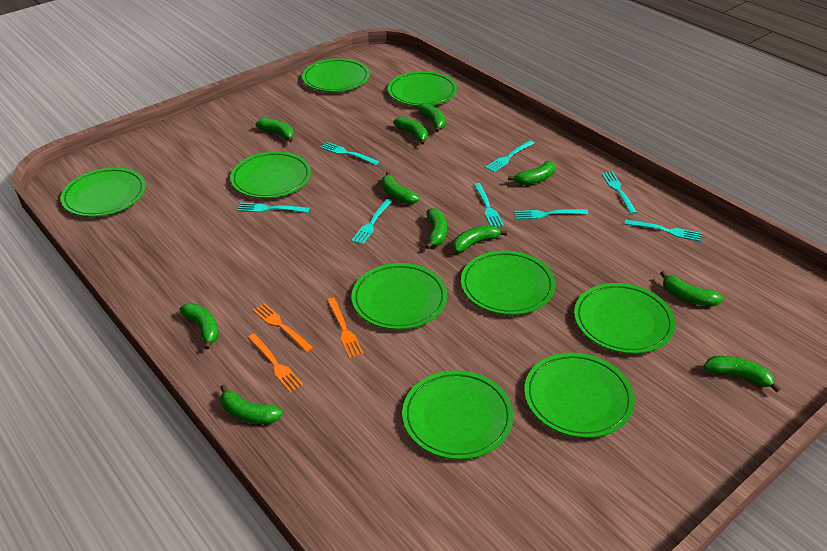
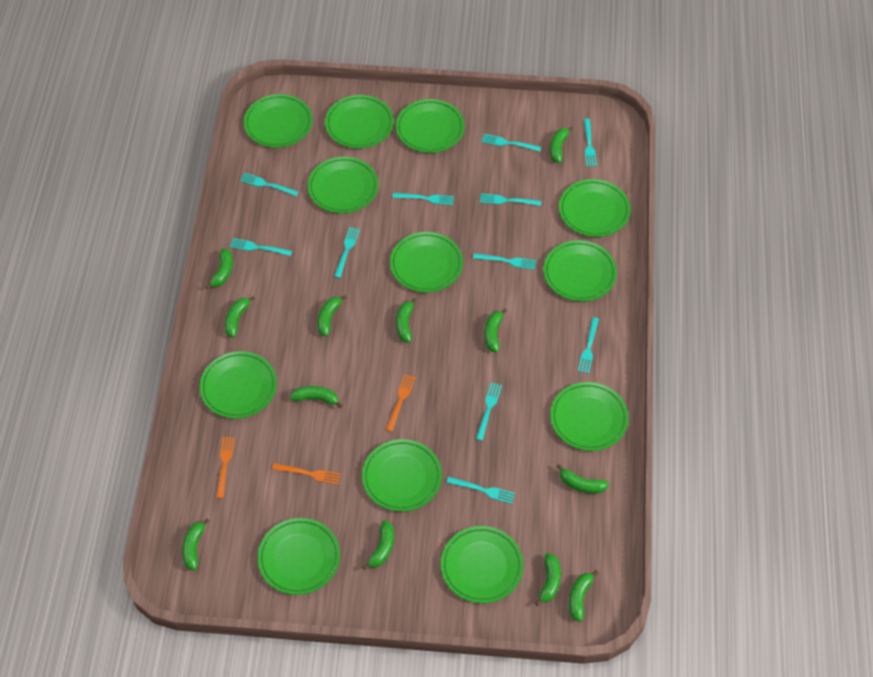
green banana: [179,303,219,349] [220,385,283,424] [256,118,294,142] [382,172,419,204] [393,116,428,145] [417,103,445,132] [425,208,447,249] [453,225,507,252] [508,161,556,185] [660,271,723,307] [704,356,781,393] = 11 -> [182,518,209,570] [205,248,233,289] [225,296,255,338] [290,386,342,408] [318,295,347,337] [362,521,394,570] [396,298,417,342] [484,309,507,352] [535,553,561,606] [550,126,573,163] [557,464,609,493] [569,570,599,622] = 12
green plate: [60,167,146,217] [230,151,311,198] [302,58,370,92] [352,263,447,330] [388,71,457,106] [402,370,513,460] [461,251,556,315] [524,353,635,438] [574,283,675,354] = 9 -> [200,351,277,419] [244,94,313,148] [257,518,340,595] [308,157,378,213] [325,95,394,149] [362,439,442,512] [390,232,463,293] [396,99,465,153] [441,526,524,603] [543,240,617,301] [550,382,629,451] [559,179,631,237] = 12
turquoise fork: [237,203,309,213] [320,142,379,165] [351,199,392,245] [473,183,504,227] [485,140,534,172] [514,209,588,220] [601,172,637,214] [625,220,702,242] = 8 -> [230,238,292,256] [240,173,299,196] [334,227,360,278] [392,193,454,205] [447,477,515,504] [473,253,536,270] [476,383,502,441] [480,193,541,206] [482,134,541,152] [578,317,599,374] [584,119,597,167] = 11

